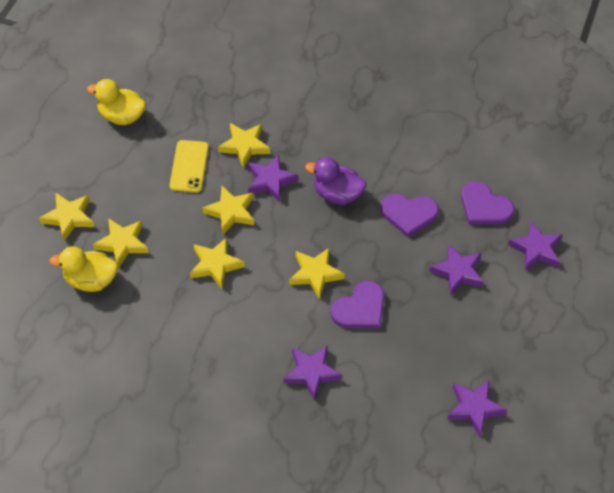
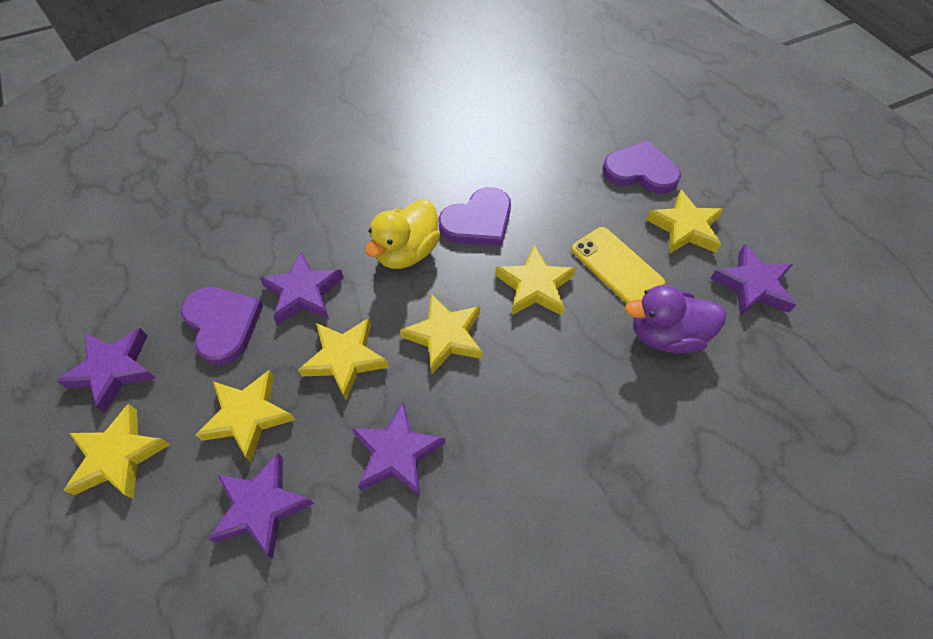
yellow duck: [49,246,118,292] [87,79,146,125] = 2 -> [365,199,440,269] = 1

